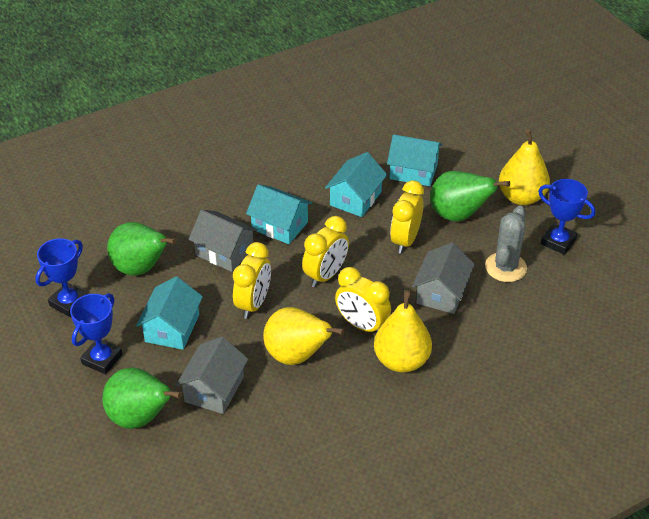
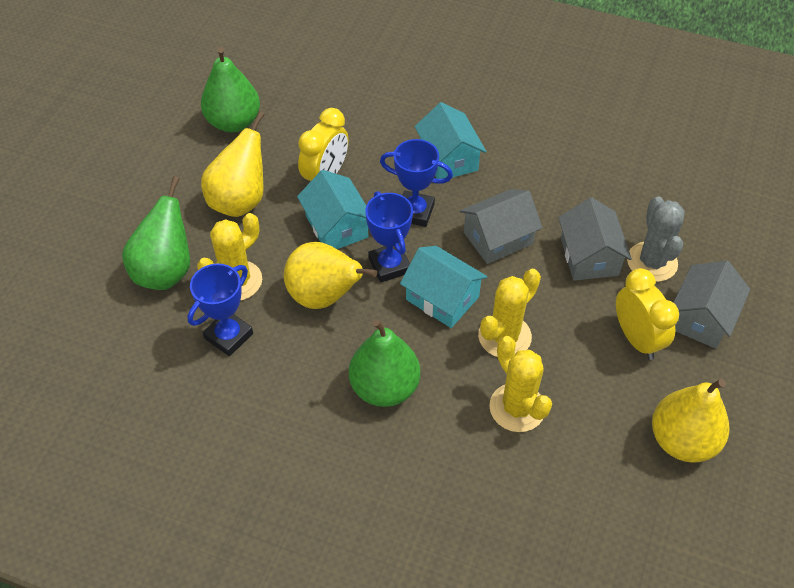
turquoise house: [136,276,203,350] [246,184,312,244] [325,152,387,217] [387,134,442,186] = 4 -> [297,170,368,249] [400,246,488,328] [415,102,487,179] = 3
yellow cactus: none = 0 -> [197,213,262,301] [478,269,541,357] [489,336,552,432] = 3
yellow clock: [233,242,271,319] [302,216,349,287] [335,267,391,333] [390,180,424,254] = 4 -> [298,108,348,181] [616,268,679,360] = 2

